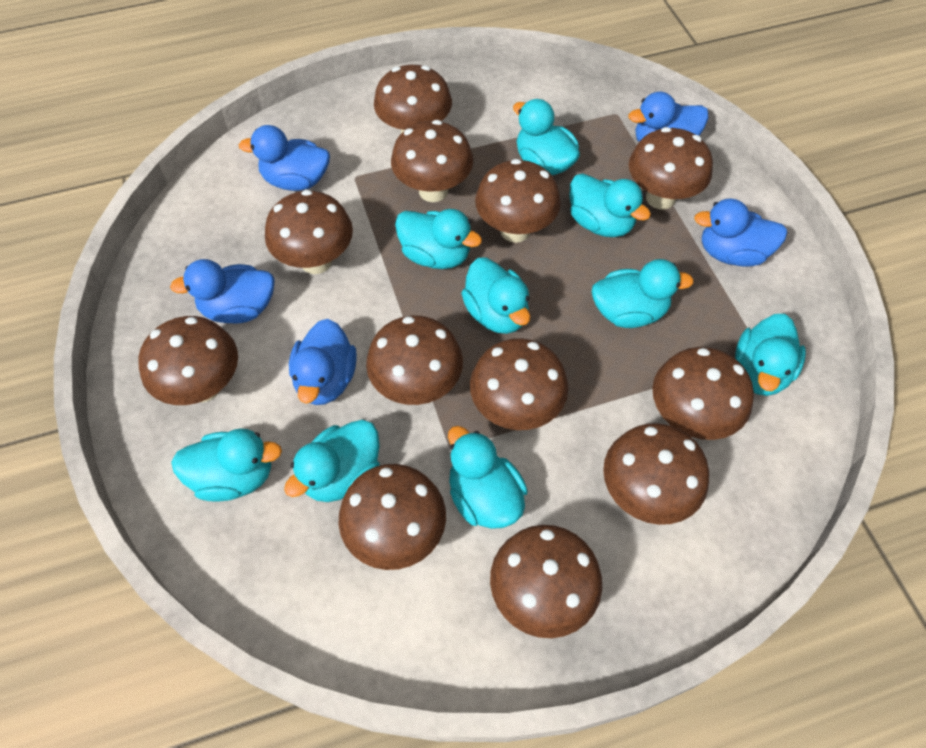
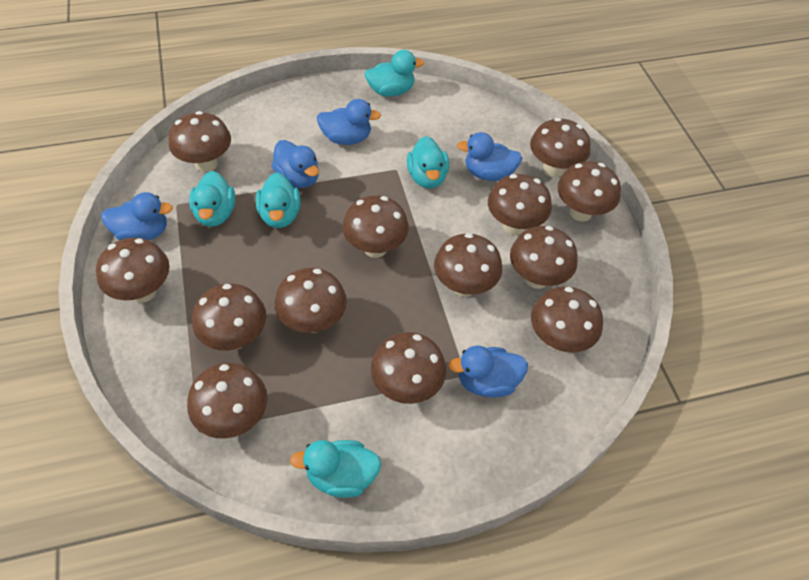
brown mushroom: [138,316,238,405] [265,190,353,274] [339,464,446,570] [366,316,463,405] [374,65,452,133] [391,120,473,202] [470,338,568,430] [475,159,561,243] [490,525,602,638] [603,423,709,525] [629,127,713,209] [652,347,754,440] = 12 -> [96,238,169,303] [169,111,231,172] [187,363,267,438] [192,283,266,351] [275,268,347,333] [343,195,409,258] [371,332,446,404] [434,233,502,297] [488,174,552,235] [510,226,578,289] [530,118,590,177] [531,286,603,353] [557,161,621,222] = 13
turquoise duck: [171,428,282,501] [284,420,380,502] [395,209,482,269] [448,426,528,529] [461,258,531,334] [513,99,580,175] [569,173,651,237] [592,259,694,328] [735,314,806,396] = 9 -> [189,171,235,227] [256,172,301,228] [290,440,381,498] [365,50,424,97] [407,136,449,188] = 5

